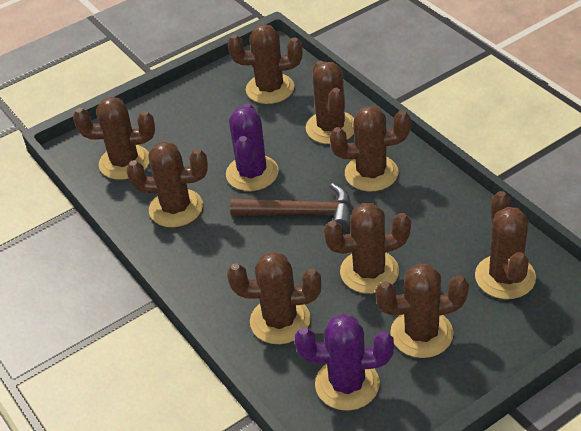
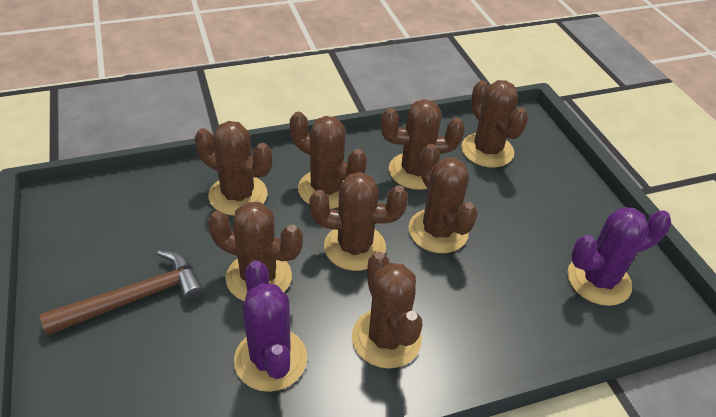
brown cactus: [73,97,155,180] [126,141,208,227] [227,251,321,344] [228,24,303,104] [306,61,354,144] [324,203,411,294] [330,106,411,191] [376,264,469,358] [475,191,536,299] = 9 -> [195,121,272,216] [208,202,303,302] [290,112,367,209] [309,172,408,271] [352,252,422,369] [381,99,465,190] [408,144,478,253] [461,80,529,168] = 8

